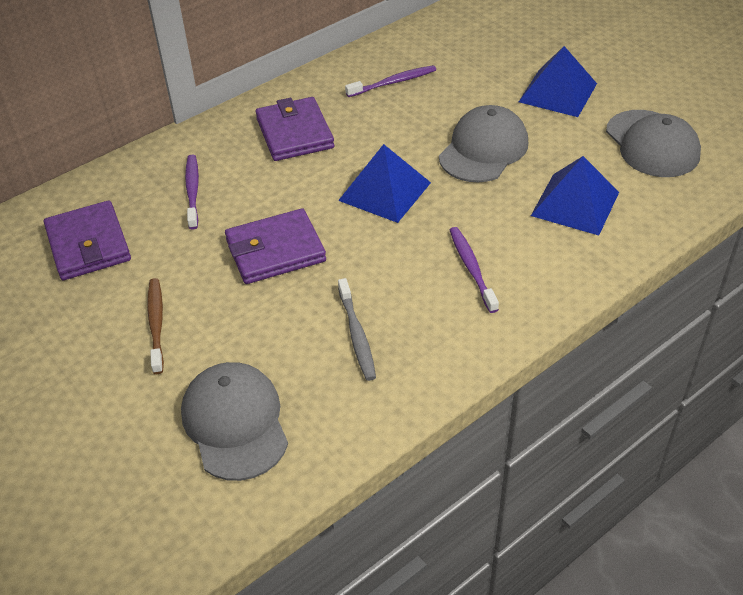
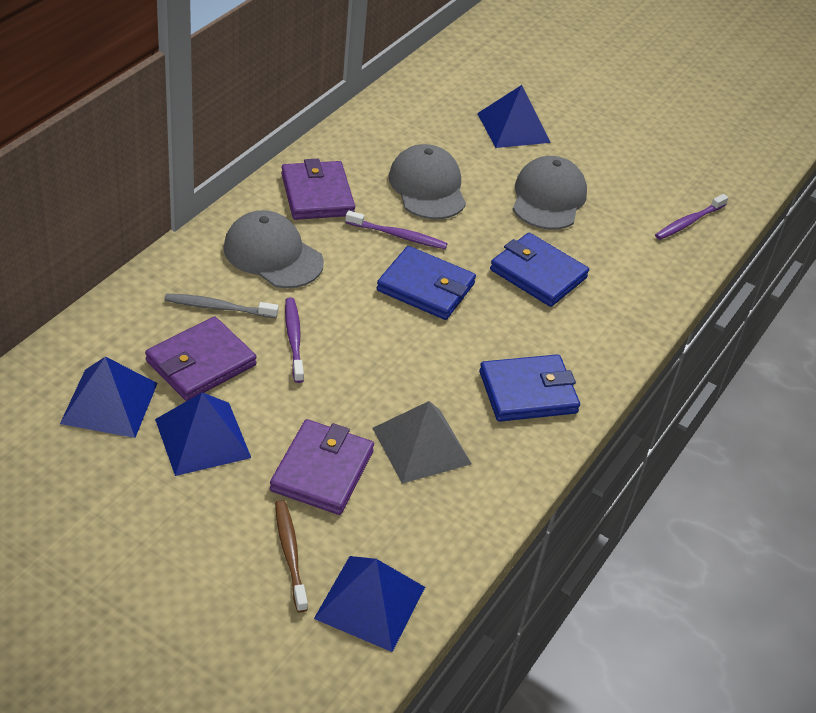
blue pyramid: [338,144,431,223] [519,46,597,117] [531,156,619,235] = 3 -> [60,357,158,438] [155,392,251,476] [314,556,425,652] [477,85,551,148] = 4
blue wallet: none = 0 -> [377,246,476,320] [479,354,580,422] [490,233,589,307] = 3
grey pyramid: none = 0 -> [372,401,472,484] = 1

